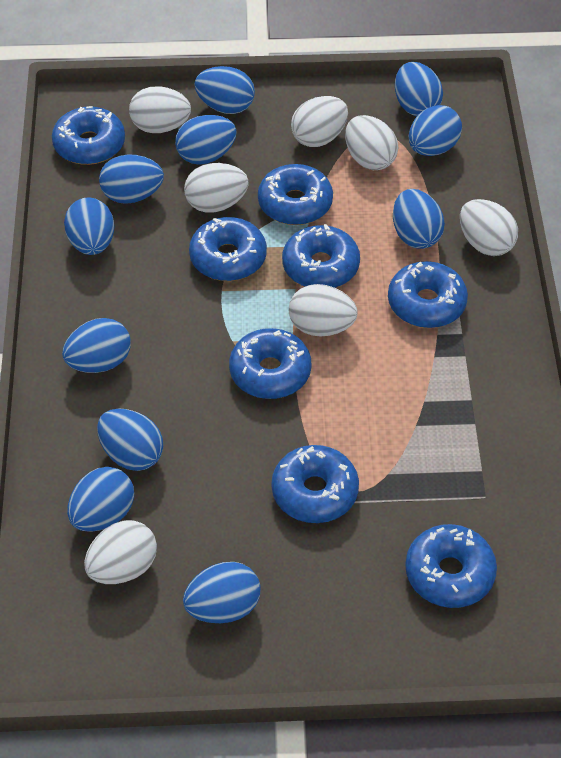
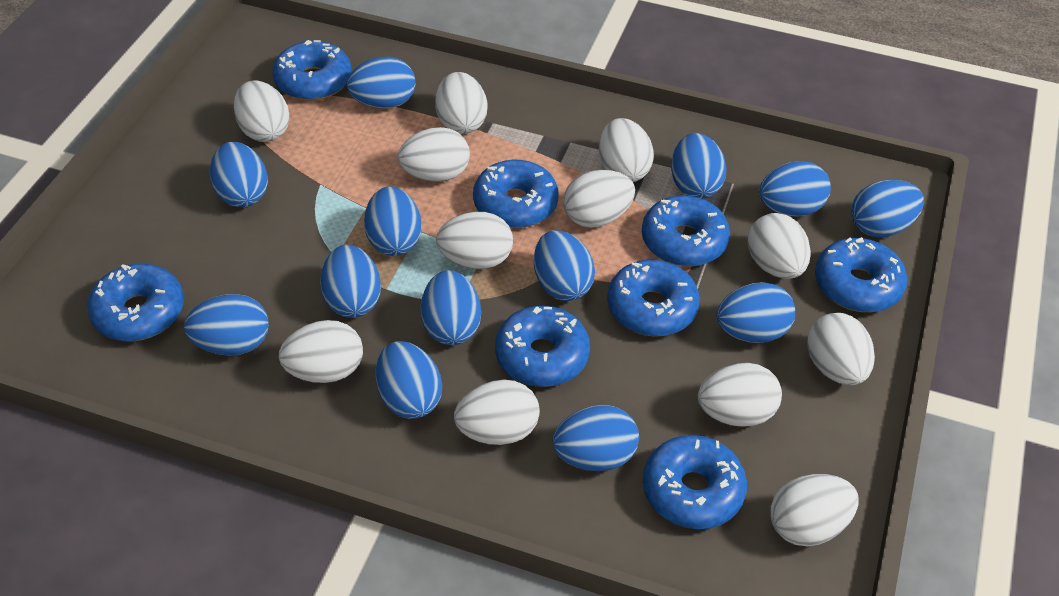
blue egg: [62,318,131,373] [64,198,114,255] [67,467,134,532] [97,409,163,471] [99,154,164,204] [175,115,237,165] [183,562,261,623] [194,66,255,114] [393,189,445,249] [395,62,443,116] [409,105,462,156] = 11 -> [184,294,269,356] [210,142,268,207] [320,245,381,318] [347,57,415,109] [364,186,422,256] [376,341,442,419] [421,270,481,345] [534,230,595,301] [552,405,639,471] [671,133,727,199] [717,282,795,343] [759,161,831,217] [851,180,924,238] = 13
white egg: [84,520,157,584] [129,86,191,133] [184,163,249,213] [289,284,357,337] [291,96,348,147] [345,115,398,170] [460,199,518,256] = 7 -> [234,80,290,142] [279,320,363,383] [398,127,470,182] [435,72,487,134] [436,212,513,269] [454,380,540,445] [563,170,635,228] [599,118,654,182] [698,363,782,427] [748,213,811,279] [770,474,858,546] [807,313,875,385] = 12

